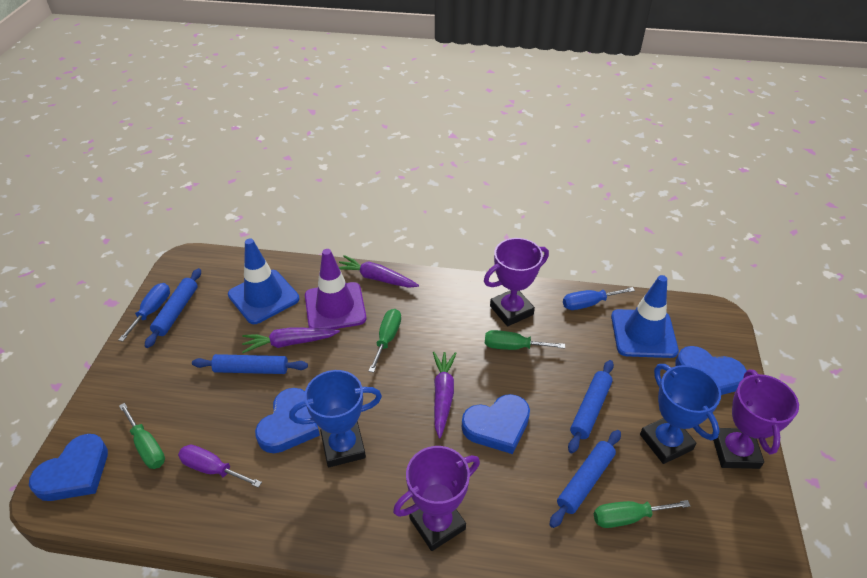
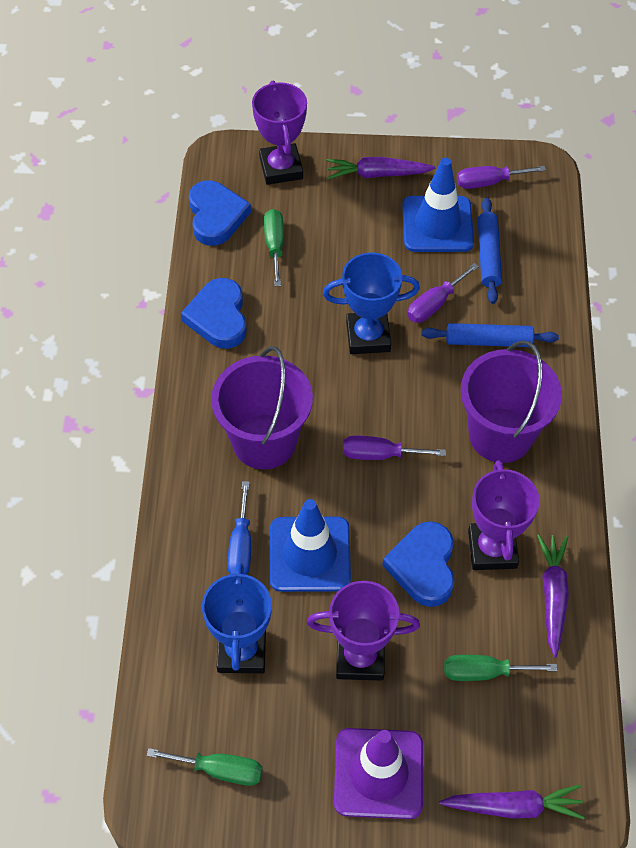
blue heart: [29,434,108,501] [255,388,320,453] [462,394,530,454] [675,346,747,395] = 4 -> [181,278,247,349] [189,180,251,246] [382,521,455,607] = 3
blue rolling pin: [145,268,201,348] [192,354,308,374] [550,430,621,528] [568,360,614,454] = 4 -> [421,323,559,347] [478,197,502,304] = 2
blue screwdriver: [118,283,170,342] [563,287,635,310] = 2 -> [227,481,251,575] = 1
green screwdriver: [119,403,165,469] [369,309,401,373] [485,330,565,350] [594,500,690,528] = 4 -> [147,748,263,786] [264,209,284,286] [444,655,557,681] = 3
purple bucket: none = 0 -> [211,346,313,470] [461,340,562,463] = 2
purple screwdriver: [178,445,262,488] = 1 -> [343,435,446,460] [407,263,479,323] [457,166,546,189] = 3

